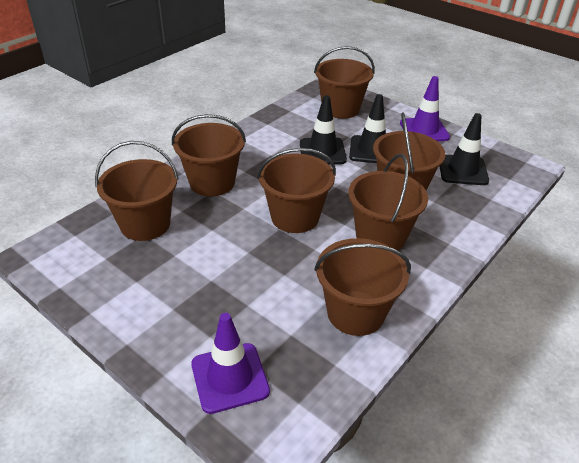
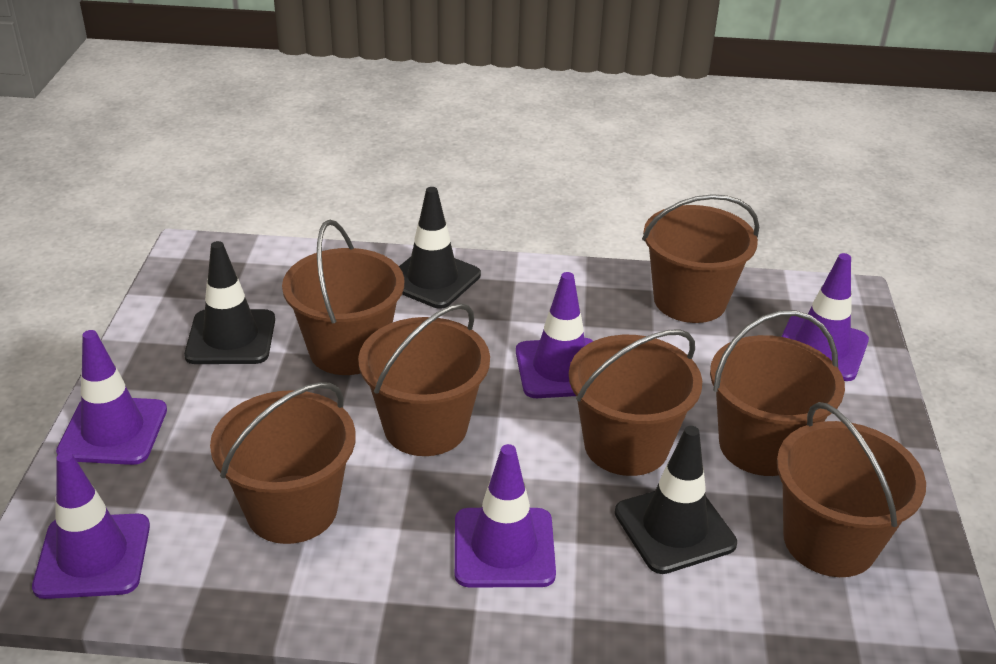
purple traffic cone: [191,313,270,414] [400,76,450,141] = 2 -> [32,451,150,599] [56,330,167,465] [455,444,556,587] [516,272,593,398] [781,253,869,381] = 5

